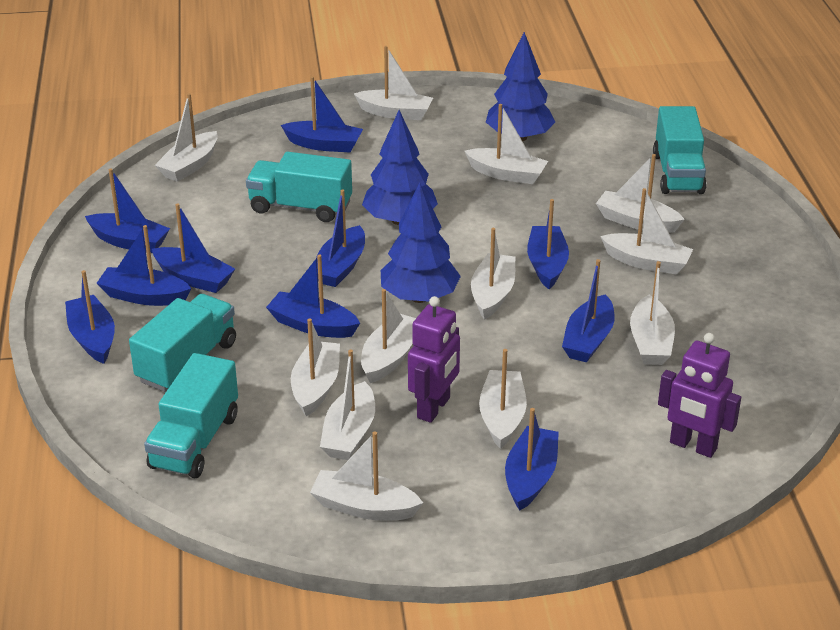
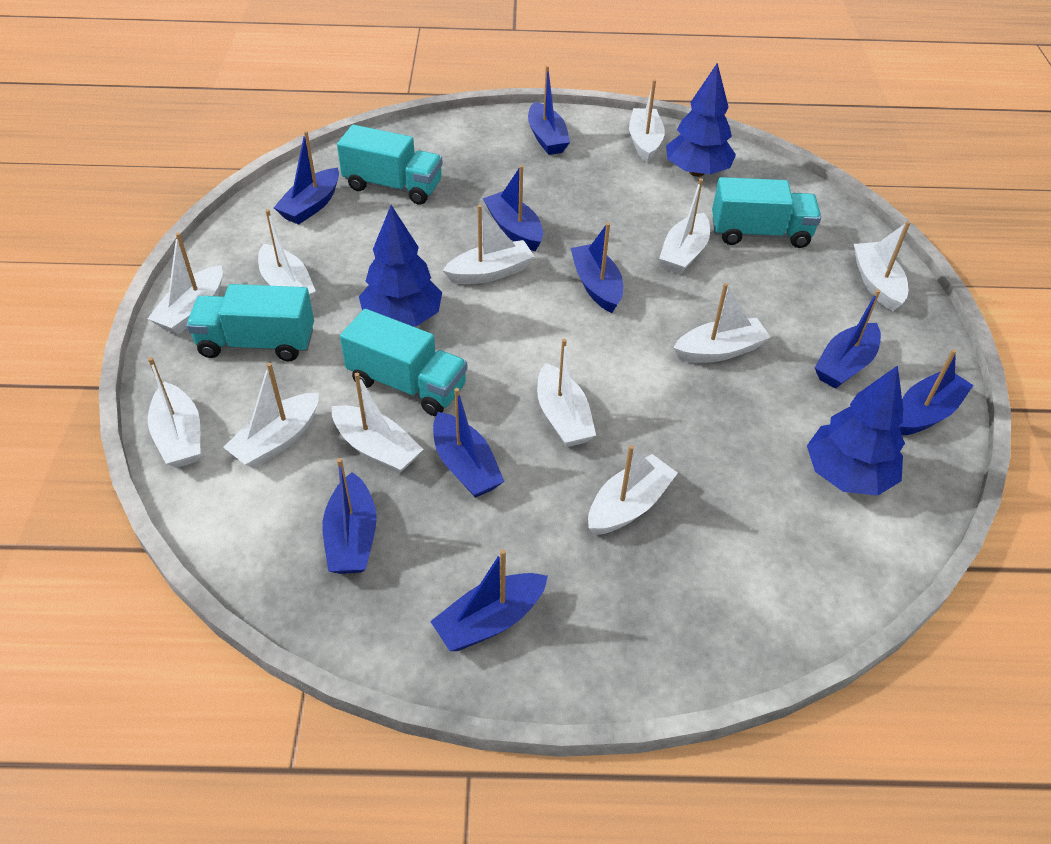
blue boat: [65,270,115,364] [85,168,170,253] [96,225,192,306] [152,203,235,293] [266,254,360,338] [281,76,363,152] [316,190,365,287] [505,408,559,511] [527,199,569,289] [562,259,615,363] = 10 -> [274,131,339,225] [323,458,377,574] [430,549,548,651] [433,388,504,498] [483,165,543,251] [528,66,570,155] [571,222,623,313] [815,289,881,389] [898,349,974,435] = 9
purple robot: [408,296,460,423] [658,333,741,458] = 2 -> none = 0

